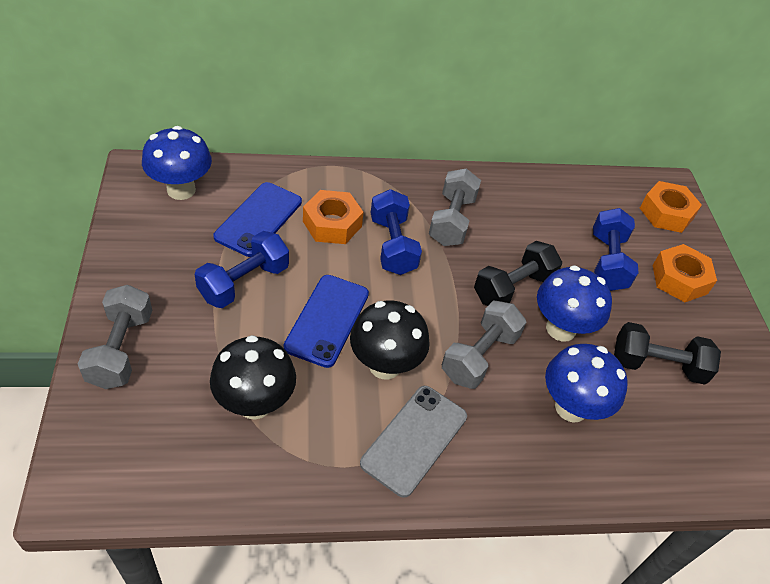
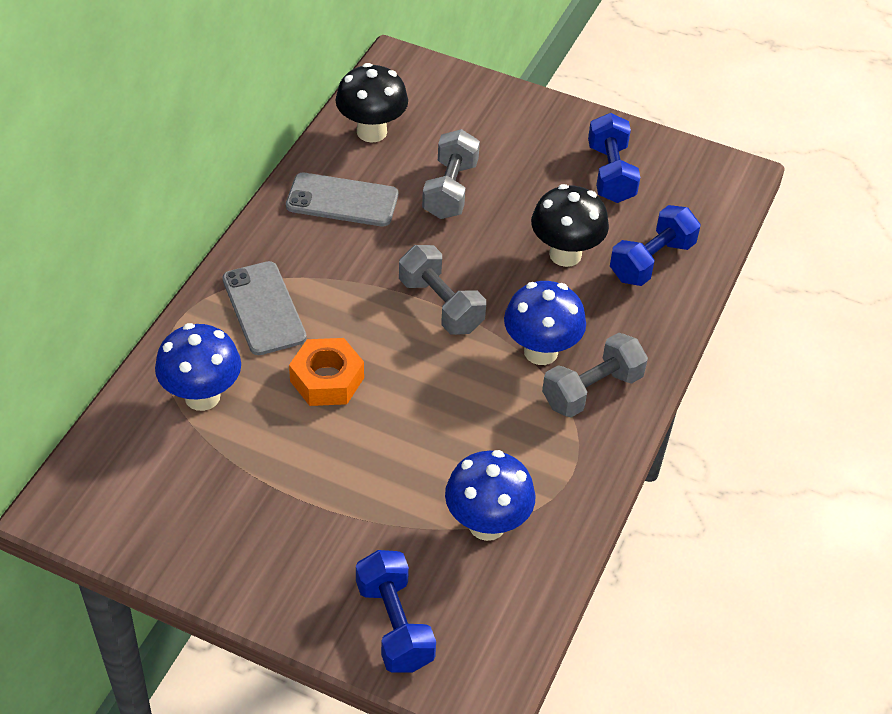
black dumbbell: [474,241,562,306] [614,322,721,385] = 2 -> none = 0
blue phone: [213,182,302,257] [284,275,369,368] = 2 -> none = 0
grey phone: [360,386,467,498] = 1 -> [223,261,307,355] [286,173,398,226] = 2
orange nut: [303,190,364,244] [640,181,702,233] [653,244,717,302] = 3 -> [289,338,364,406] = 1

